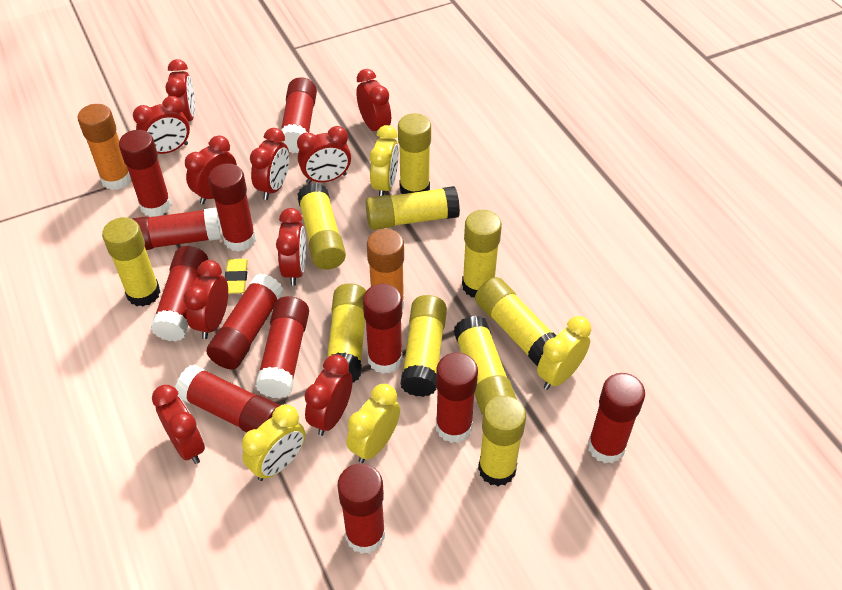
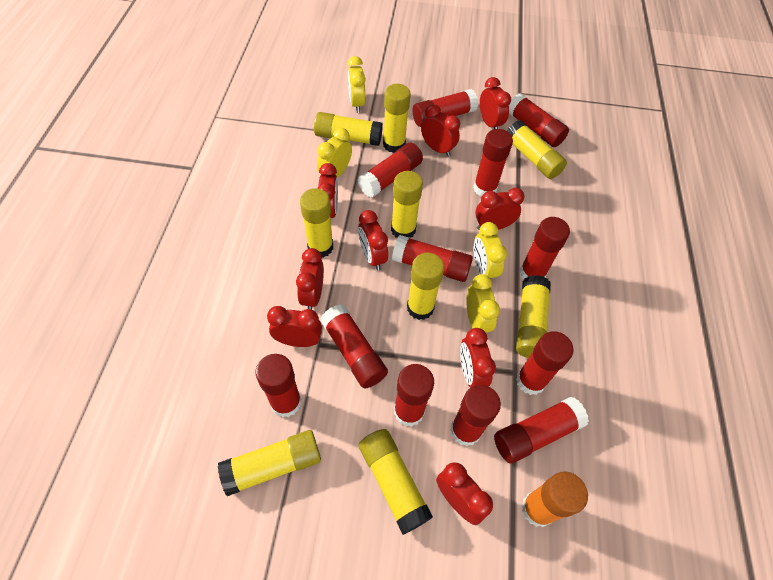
orange glue stick: [78,104,131,190] [367,229,405,310] = 2 -> [521,472,588,527] = 1
red clock: [133,96,190,154] [152,385,205,464] [166,59,195,121] [183,260,228,339] [185,135,237,204] [250,128,289,200] [276,208,306,286] [297,126,351,184] [304,354,353,436] [356,69,391,131] = 10 -> [267,306,322,347] [296,248,324,309] [317,163,338,218] [358,210,388,270] [421,104,460,157] [436,462,493,525] [460,328,496,388] [475,188,525,230] [480,77,511,129] = 9
yellow eraser: [225,259,248,294] = 1 -> none = 0
yellow glue stick: [102,217,160,307] [297,183,346,270] [327,283,366,382] [365,186,460,230] [398,113,431,194] [400,295,447,397] [453,315,517,415] [462,210,502,297] [475,277,556,367] [478,395,526,486] = 10 -> [218,430,321,496] [300,188,333,258] [314,112,383,146] [359,429,433,535] [383,84,411,153] [391,171,423,238] [407,253,444,320] [507,120,567,179] [516,275,551,358] = 9

